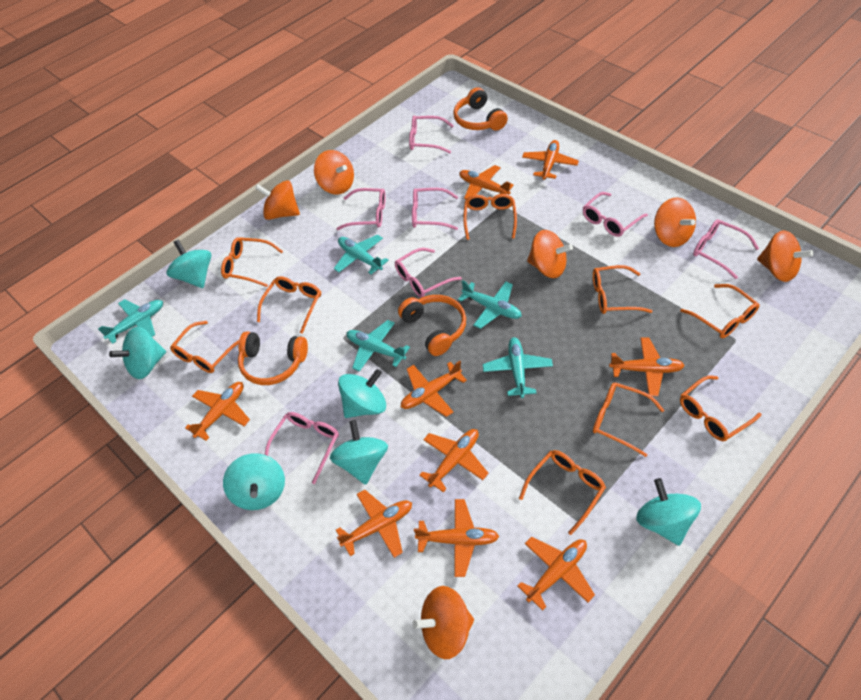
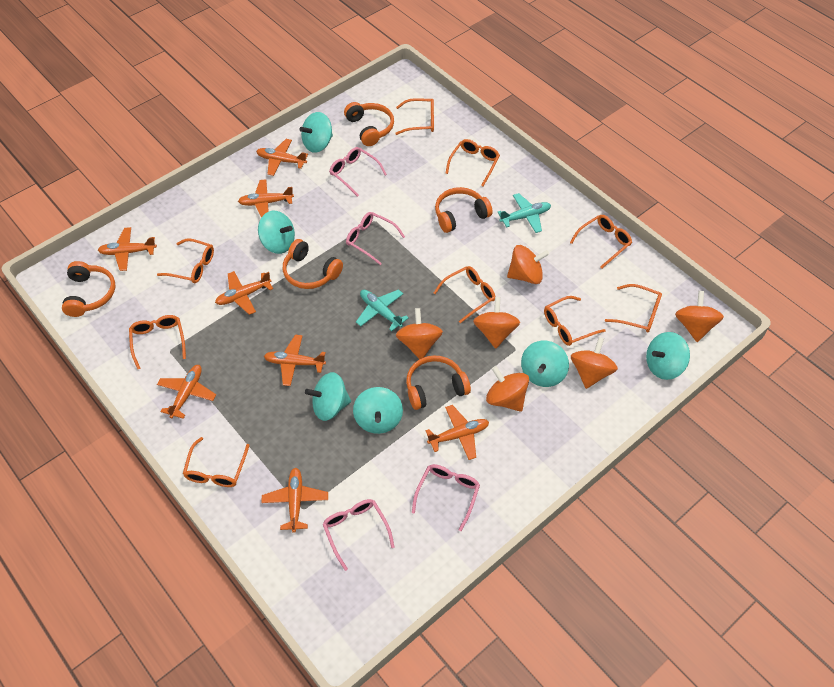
orange headphones: [238,332,308,385] [398,295,466,356] [453,87,508,131] = 3 -> [62,261,116,317] [283,239,343,289] [344,102,394,146] [406,356,471,410] [435,187,493,233] = 5
orange plane: [185,382,250,441] [336,490,412,558] [401,361,467,417] [414,499,499,577] [419,429,489,492] [459,165,514,200] [518,536,595,611] [522,140,579,180] [609,338,685,396] = 9 -> [98,227,157,271] [157,365,216,419] [215,271,273,315] [238,179,294,218] [256,139,308,176] [261,468,328,533] [264,335,326,386] [425,405,489,460] = 8
pink glasses: [265,412,339,484] [336,188,386,230] [395,248,462,298] [409,116,454,153] [412,188,458,230] [583,192,648,237] [693,219,759,279] = 7 -> [323,499,395,571] [330,147,387,197] [346,212,405,265] [412,464,480,531] = 4
turquoise plane: [98,299,163,344] [334,235,389,274] [347,320,410,372] [458,280,522,329] [483,337,553,398] = 5 -> [356,289,409,331] [498,193,551,233] = 2

